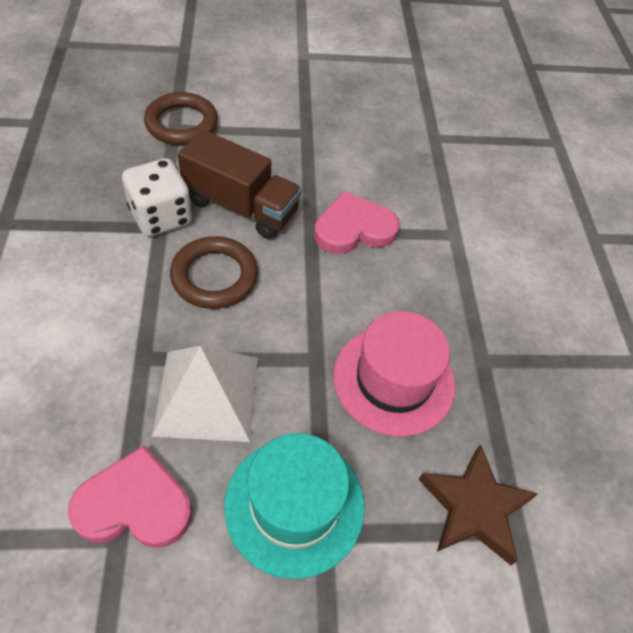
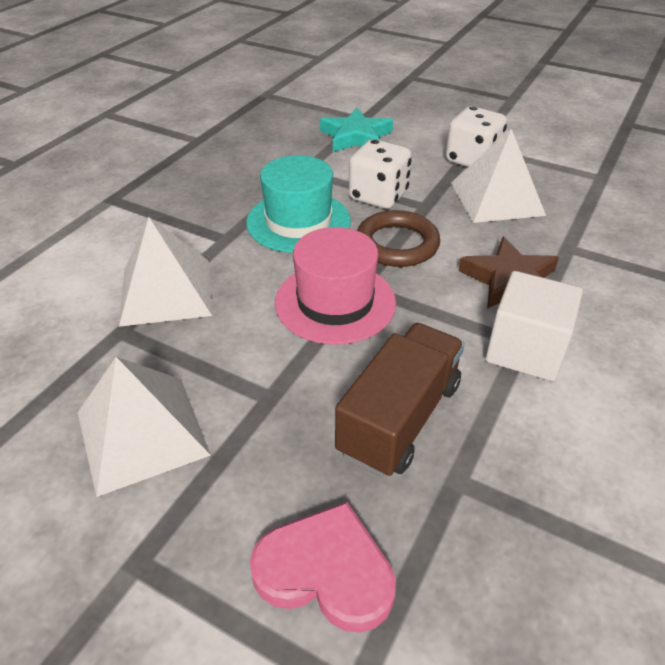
brown ring: [144,92,218,145] [170,236,258,309] = 2 -> [357,210,440,267] = 1
pink heart: [68,446,192,548] [314,191,400,254] = 2 -> [250,502,396,633] = 1
turquoise star: none = 0 -> [320,107,393,152] = 1
white cube: none = 0 -> [485,271,583,381] = 1
white dice: [122,158,192,237] = 1 -> [349,139,412,209] [446,106,507,167] = 2
white pyramid: [152,346,258,442] = 1 -> [78,357,211,497] [119,217,212,327] [451,129,546,223] = 3

